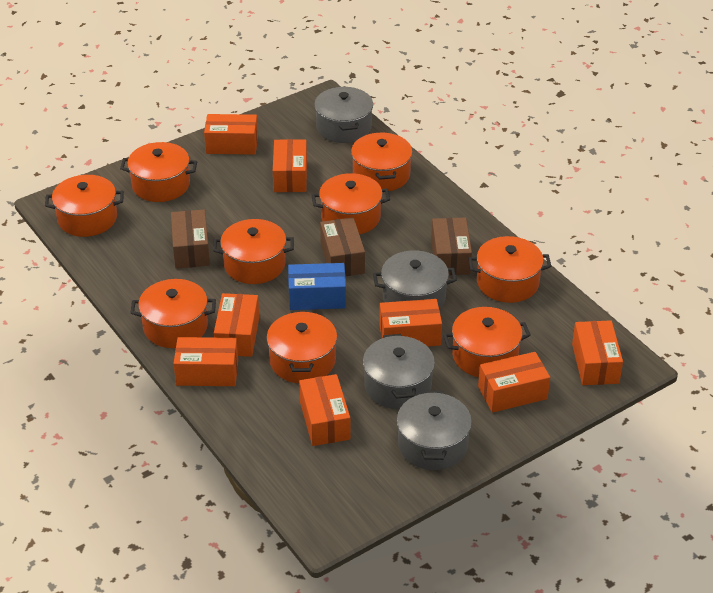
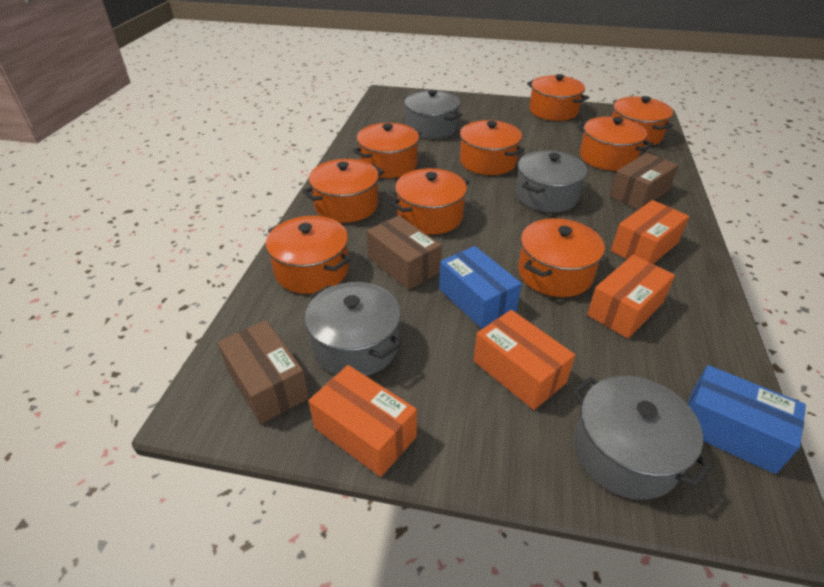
blue box: [288,263,346,310] = 1 -> [439,246,522,329] [688,365,806,474] = 2
orange box: [174,337,238,386] [204,114,258,155] [214,293,259,357] [273,139,307,192] [299,374,350,446] [379,299,442,347] [478,352,550,413] [572,320,623,385] = 8 -> [309,365,417,477] [473,310,575,410] [587,255,675,338] [611,200,689,264] = 4

